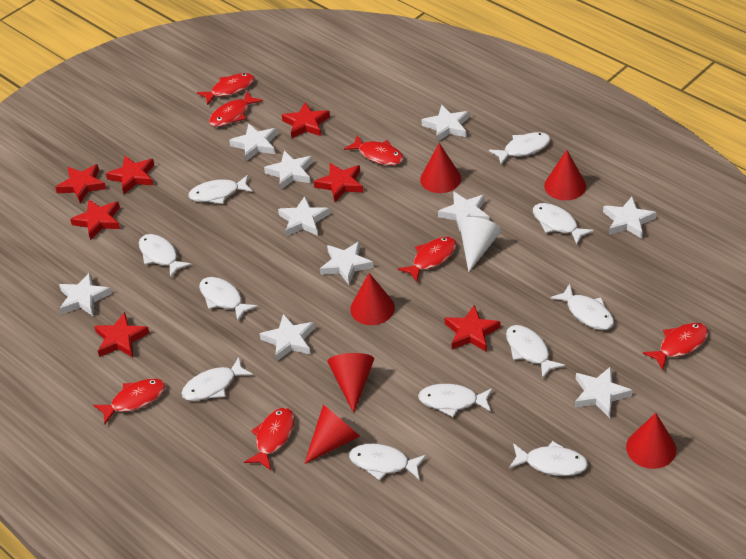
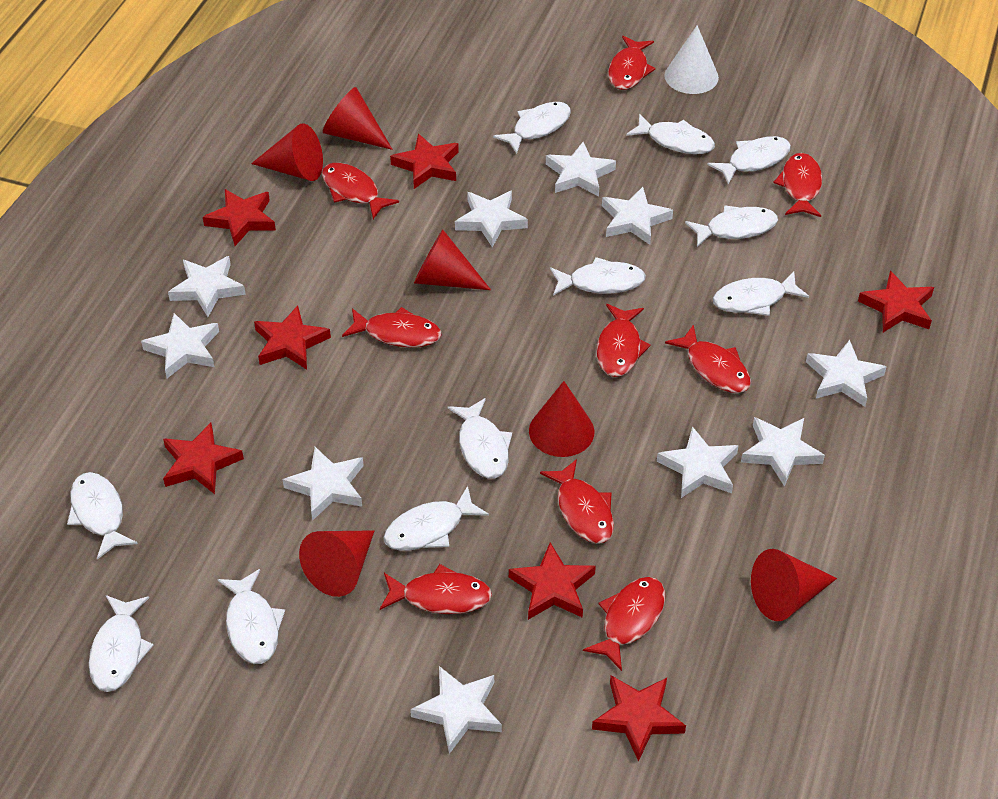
red fish: [93,378,166,424] [197,73,255,106] [209,91,263,127] [244,408,295,470] [344,135,404,165] [398,237,457,282] [643,323,709,370] = 7 -> [322,163,399,219] [342,307,441,347] [380,564,492,614] [540,459,614,543] [583,577,665,671] [596,304,651,377] [608,36,656,90] [665,324,751,393] [773,153,822,217] = 9

